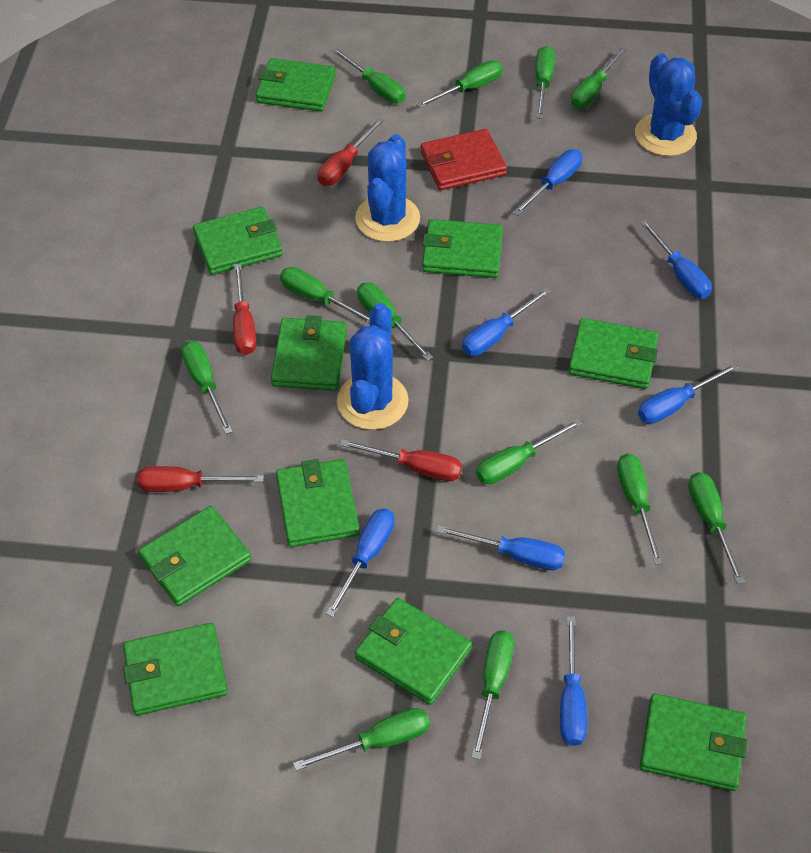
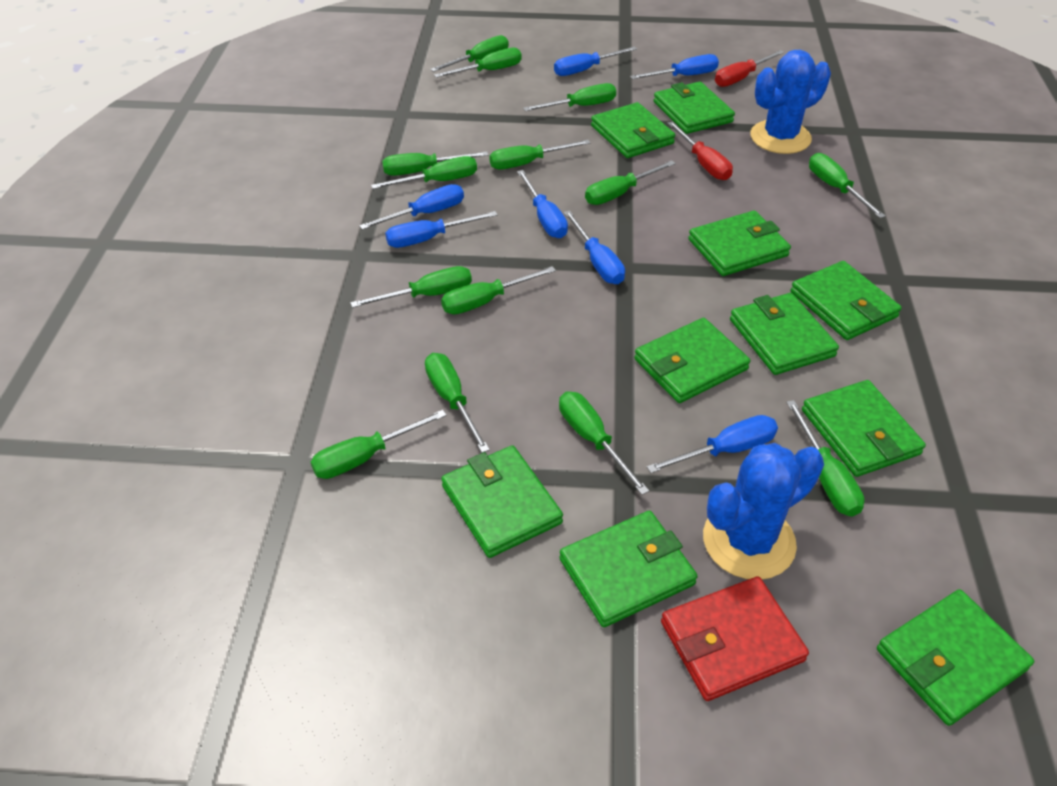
blue cactus: [337,303,409,430] [355,134,420,242] [635,53,702,156] = 3 -> [703,443,824,579] [750,50,831,154] = 2
green screwdriver: [181,341,233,434] [280,267,370,323] [293,708,430,771] [332,48,405,104] [357,283,433,361] [416,60,503,108] [472,631,514,760] [476,418,582,484] [535,46,555,119] [571,46,627,108] [617,454,663,565] [688,472,745,584] = 12 -> [311,410,447,479] [350,266,472,308] [371,156,477,189] [382,151,488,176] [425,353,490,453] [430,35,509,72] [434,48,522,78] [441,266,556,314] [490,140,590,170] [523,83,616,111] [559,391,649,495] [585,160,676,205] [786,400,865,516] [809,153,886,218] = 14
red screwdriver: [137,466,264,492] [233,263,256,355] [318,118,384,186] [340,439,462,481] = 4 -> [667,121,733,180] [715,50,785,87] = 2

